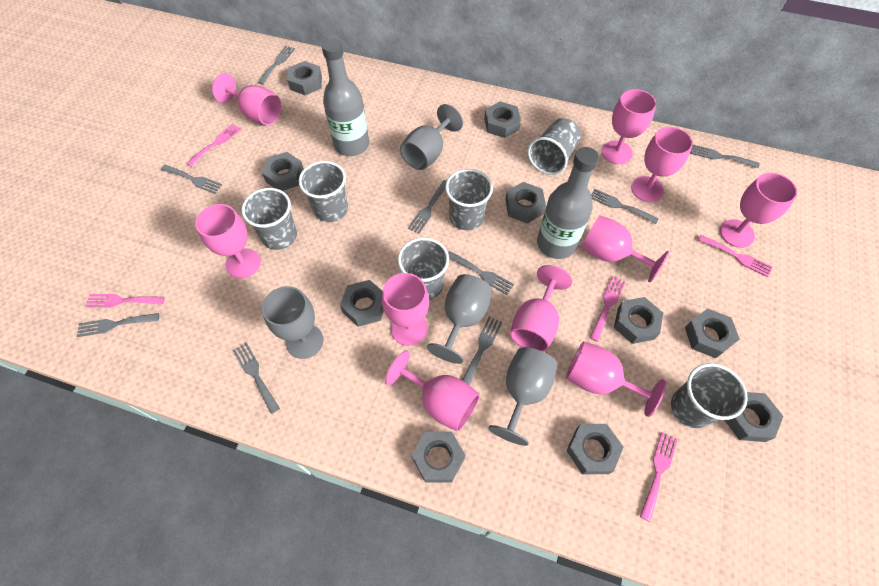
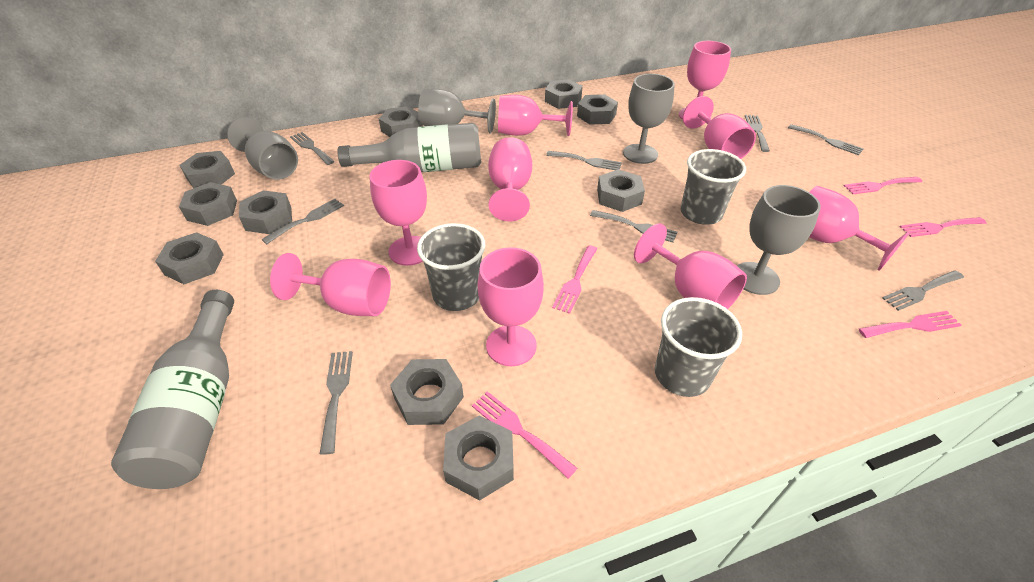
grey cup: [242,188,297,250] [299,161,348,222] [398,237,449,300] [445,169,493,230] [528,118,581,175] [671,363,748,428] = 6 -> [417,223,485,311] [655,297,742,397] [681,149,746,225] = 3
grey fork: [77,313,159,337] [161,165,222,194] [233,343,280,414] [258,46,295,85] [408,180,447,234] [448,251,514,295] [462,317,502,385] [591,189,659,224] [690,145,760,168] = 9 -> [261,199,344,244] [290,132,335,165] [320,351,353,455] [546,151,622,170] [590,210,677,243] [745,115,770,152] [788,124,863,155] [882,270,964,311] = 8
pink goblet: [195,204,261,279] [212,73,281,125] [382,273,429,346] [385,350,480,432] [510,265,572,352] [566,341,666,417] [581,215,669,283] [602,89,656,164] [631,127,693,202] [720,173,797,248] = 10 -> [270,253,391,316] [369,160,427,266] [478,247,544,366] [488,137,532,221] [498,95,573,136] [634,223,747,309] [679,41,731,120] [683,96,756,159] [809,186,910,271] = 9

